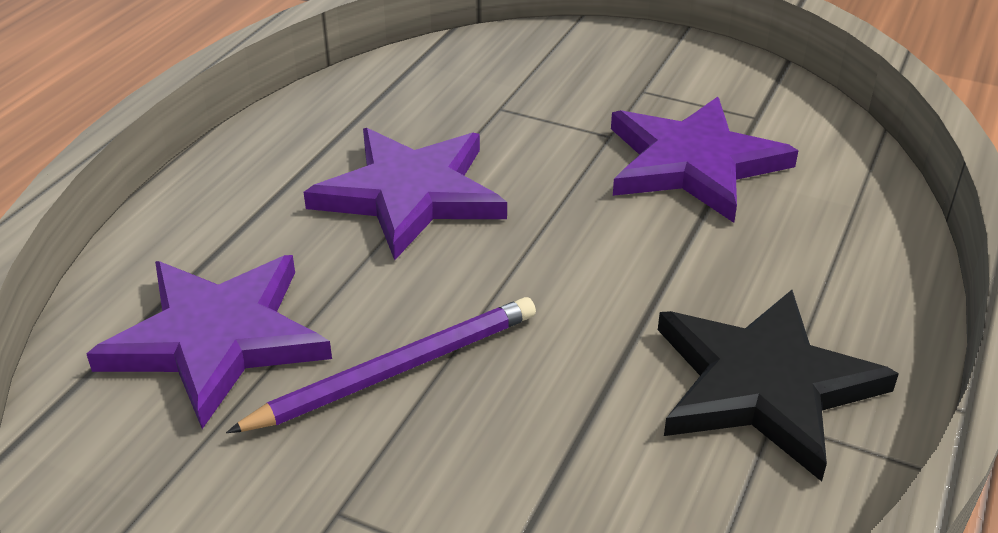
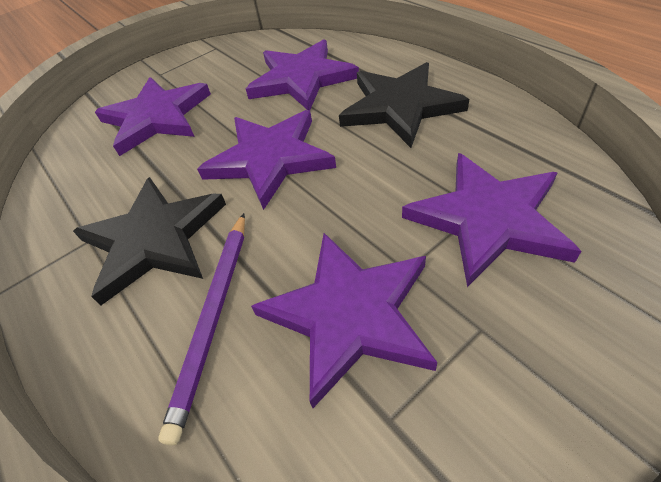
black star: [658,290,899,482] = 1 -> [73,177,226,305] [339,62,469,148] = 2
purple star: [86,255,332,429] [304,128,507,260] [611,97,799,223] = 3 -> [95,77,211,156] [197,110,336,210] [246,39,359,110] [251,233,438,408] [402,153,581,287] = 5

